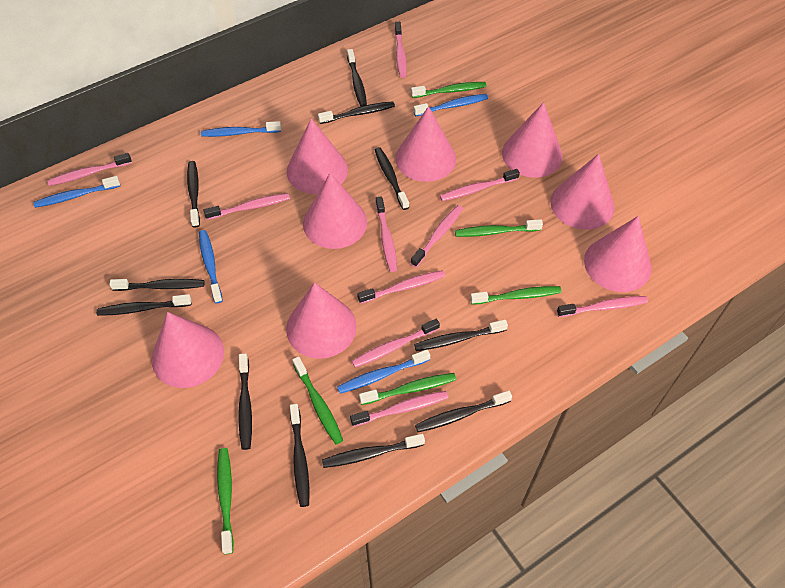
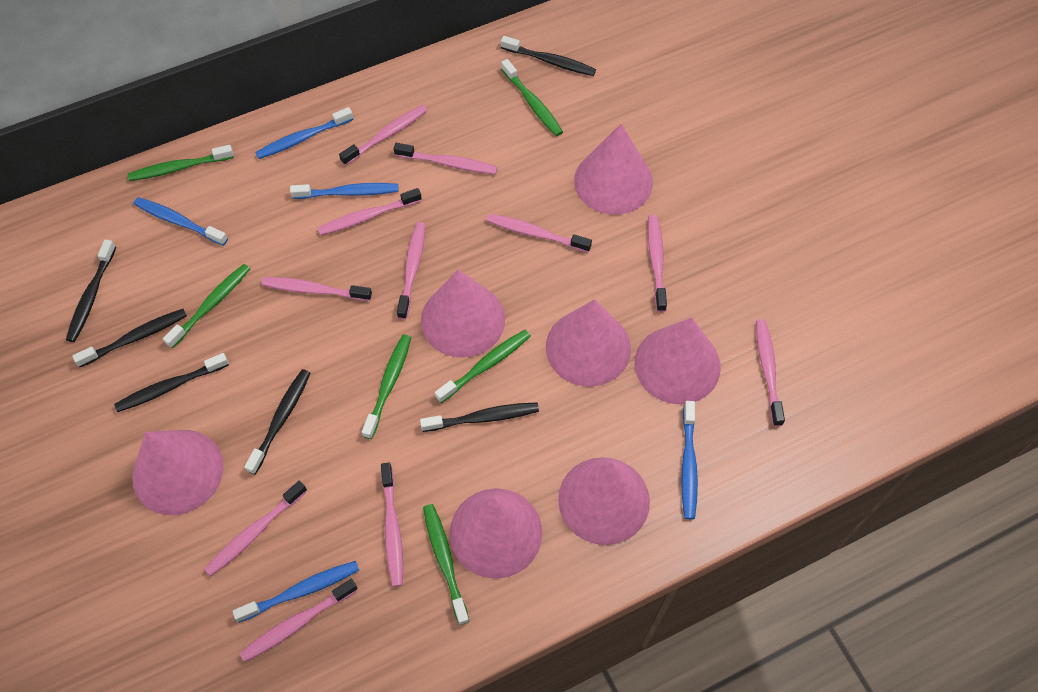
black toothbrush: [96,294,191,316] [109,279,204,291] [187,161,200,228] [238,353,252,450] [290,404,309,507] [318,101,395,124] [322,434,425,468] [347,49,367,106] [375,147,409,210] [414,320,508,351] [415,390,512,432] = 11 -> [66,240,116,342] [72,309,187,367] [114,353,229,412] [244,369,310,475] [420,402,539,432] [501,36,596,76] = 6
pink cone: [152,312,224,388] [286,282,357,359] [287,119,348,194] [303,173,367,249] [395,106,456,182] [502,102,563,178] [551,154,614,230] [584,216,651,292] = 8 -> [132,430,224,515] [421,269,505,358] [450,488,542,579] [546,299,631,387] [558,457,650,545] [574,124,653,215] [635,318,721,404] = 7
pink toothbrush: [47,153,132,186] [203,193,290,220] [350,391,448,427] [352,319,440,368] [357,270,445,304] [376,196,397,272] [394,22,407,78] [410,205,463,267] [440,169,520,201] [557,296,648,317] = 10 -> [204,481,307,576] [239,579,358,662] [261,277,372,301] [318,188,422,235] [339,105,427,166] [381,463,403,587] [394,143,498,174] [397,222,425,319] [486,214,592,253] [648,215,667,312] [756,319,785,426] = 11

